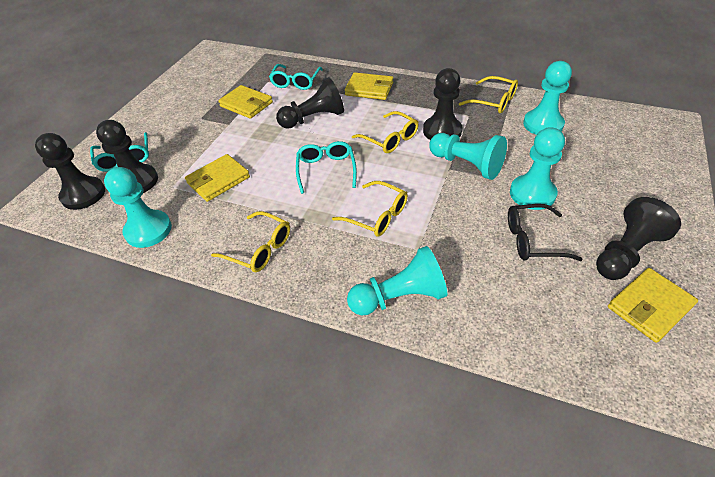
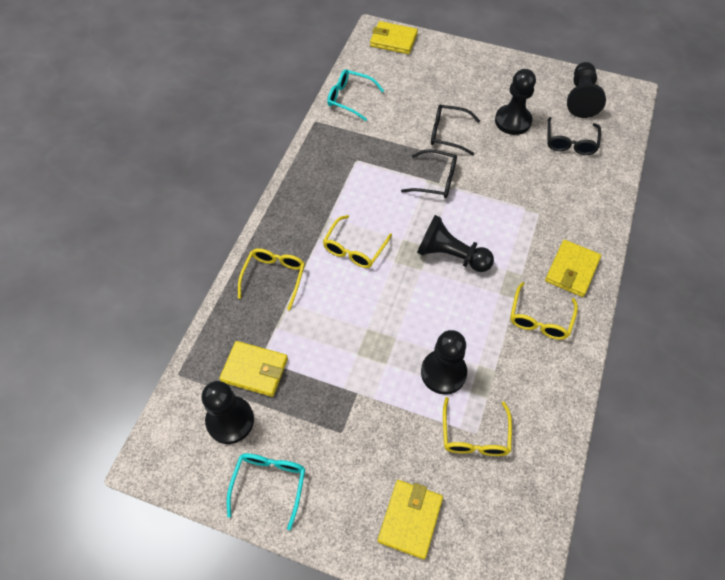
black glasses: [508,204,583,261] = 1 -> [401,149,457,198] [431,104,480,155] [547,117,601,155] = 3
turquoise glasses: [90,132,149,172] [269,64,323,90] [296,141,357,194] = 3 -> [227,453,305,530] [327,69,384,121] = 2
turquoise pawn: [104,167,172,248] [347,246,447,316] [429,133,507,180] [510,127,565,210] [523,61,572,135] = 5 -> none = 0

